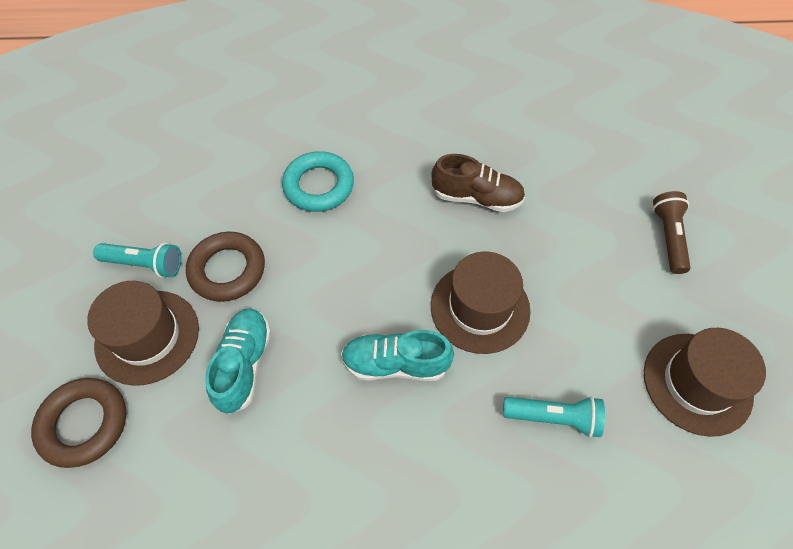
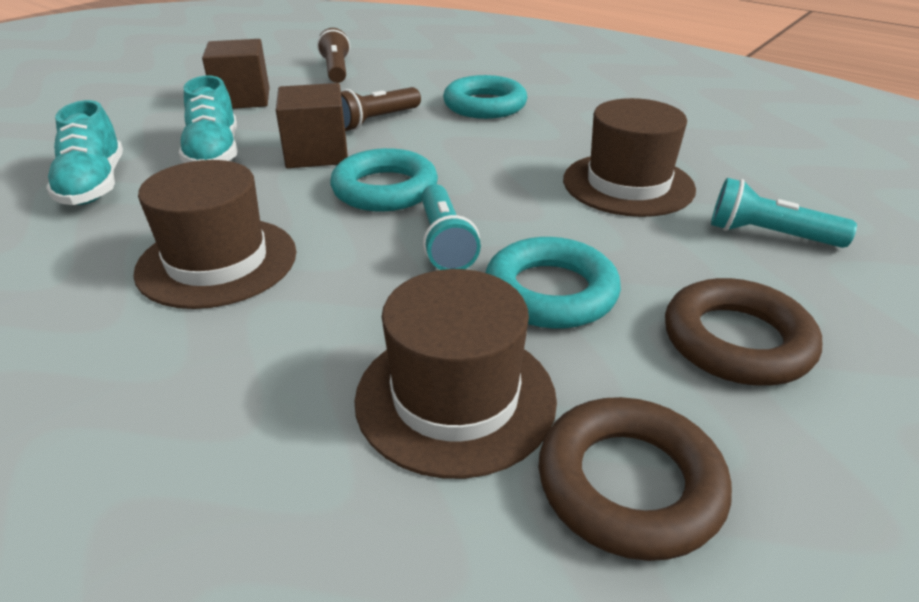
brown cube: none = 0 -> [202,39,269,109] [276,83,348,168] = 2
brown flashlight: [653,191,691,274] = 1 -> [317,28,350,83] [341,87,421,131] = 2
brown shoe: [432,154,525,212] = 1 -> none = 0
turquoise ring: [282,151,354,212] = 1 -> [330,148,438,212] [443,75,527,119] [486,237,621,329] = 3

